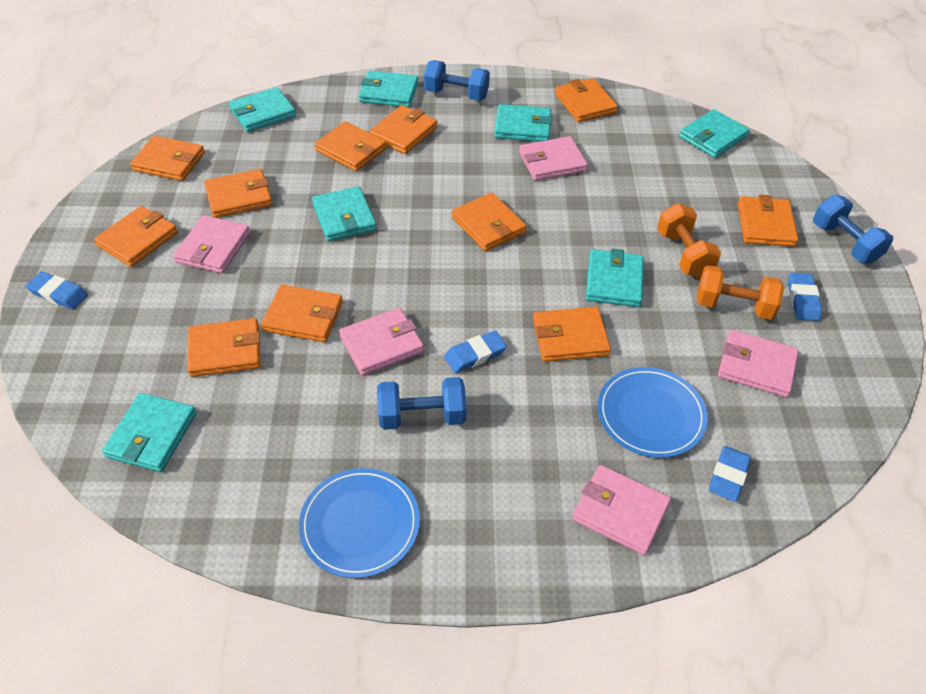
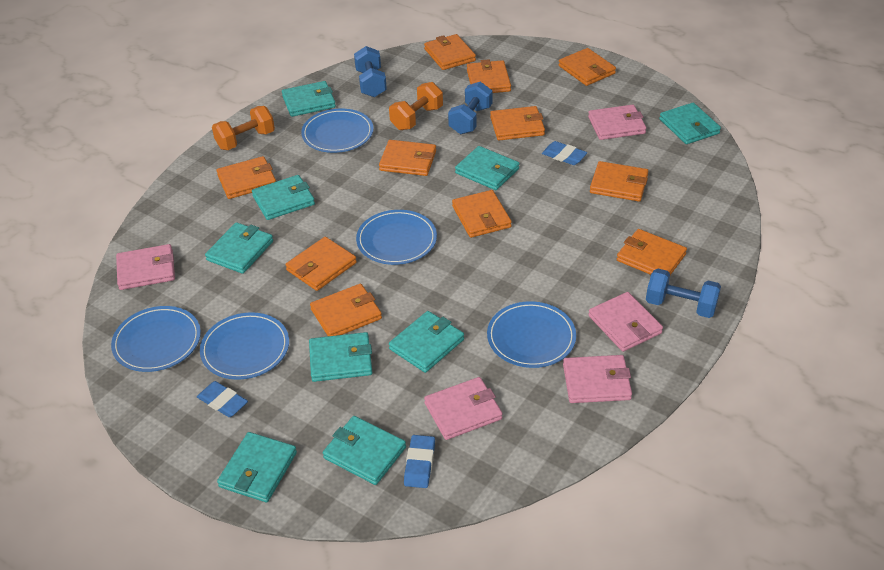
blue eraser: [26,272,88,310] [444,330,507,373] [709,446,751,502] [788,273,822,321] = 4 -> [197,381,248,417] [404,435,435,488] [542,141,587,165] = 3
blue plate: [299,468,420,578] [598,367,708,458] = 2 -> [111,306,201,372] [200,312,289,380] [301,109,374,153] [356,210,437,265] [487,301,576,368] = 5
turquoise wallet: [102,393,196,472] [229,87,296,132] [312,186,377,242] [358,71,418,108] [494,104,552,142] [586,248,644,307] [679,109,750,158] = 7 -> [205,222,273,274] [217,432,297,502] [252,175,315,220] [282,81,336,117] [309,332,373,382] [323,416,406,485] [389,311,464,373] [455,146,519,190] [659,103,721,144] = 9

